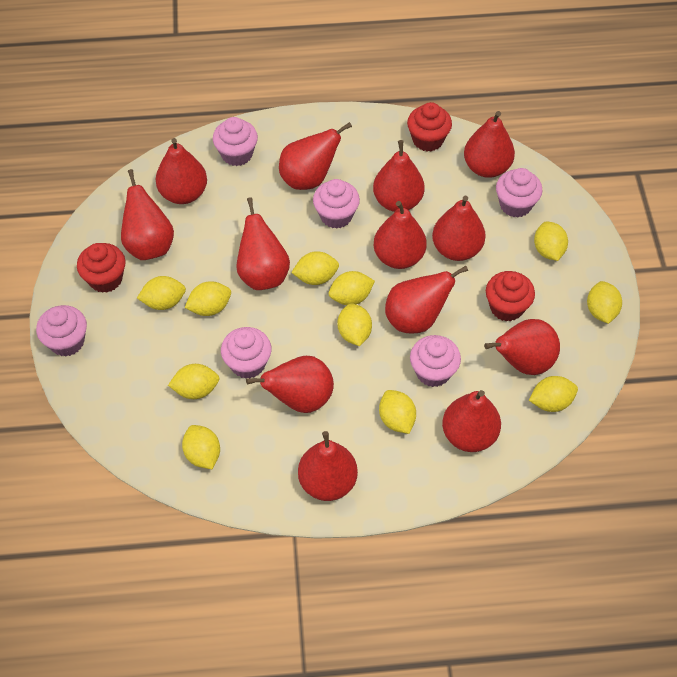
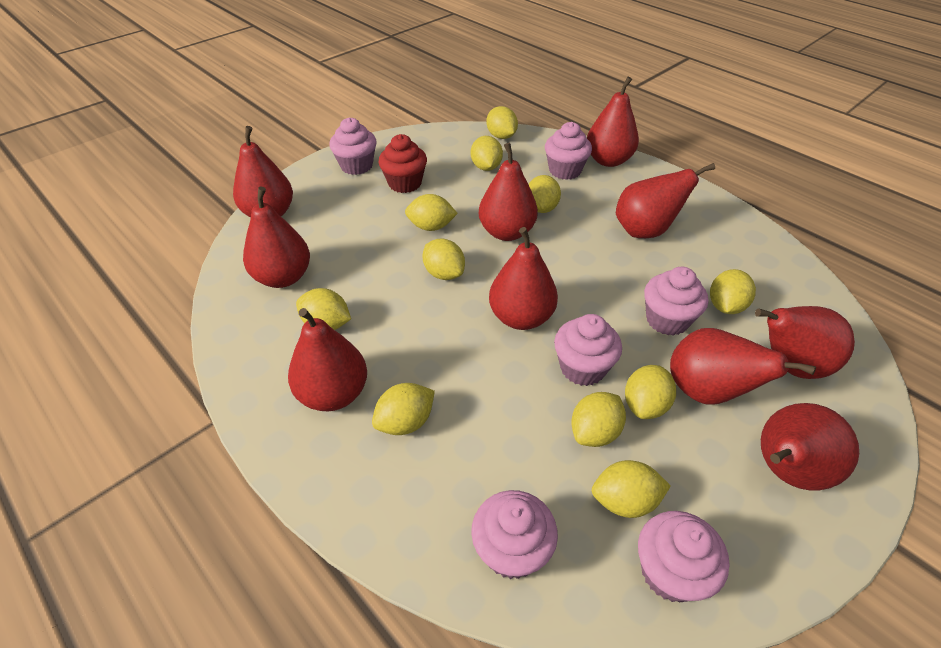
red cupcake: [77,243,125,293] [407,102,452,151] [486,271,535,321] = 3 -> [378,134,427,193] = 1
red pear: [121,169,174,260] [156,138,207,204] [236,197,290,290] [246,356,334,413] [279,122,352,190] [298,431,358,501] [373,140,425,212] [374,201,427,269] [385,266,468,334] [432,196,486,261] [442,390,501,452] [464,111,515,178] [484,319,560,375] = 13 -> [233,126,293,218] [243,186,310,288] [288,308,367,411] [479,143,538,241] [489,227,558,330] [587,77,639,167] [616,163,715,238] [670,328,816,405] [755,306,855,379] [761,403,859,490] = 10

